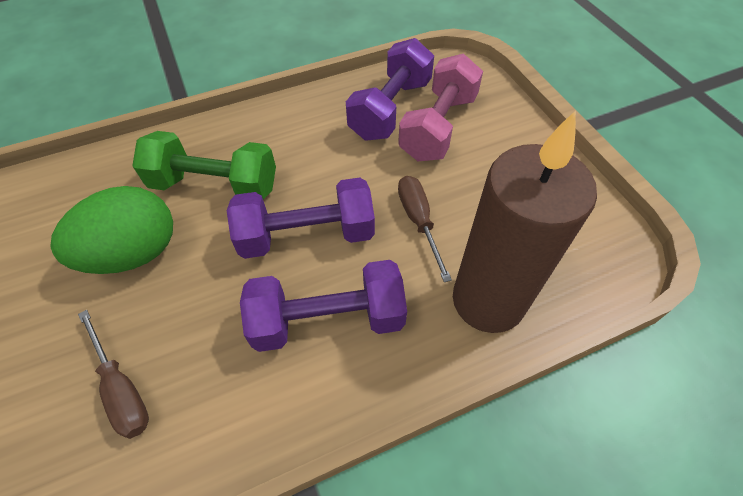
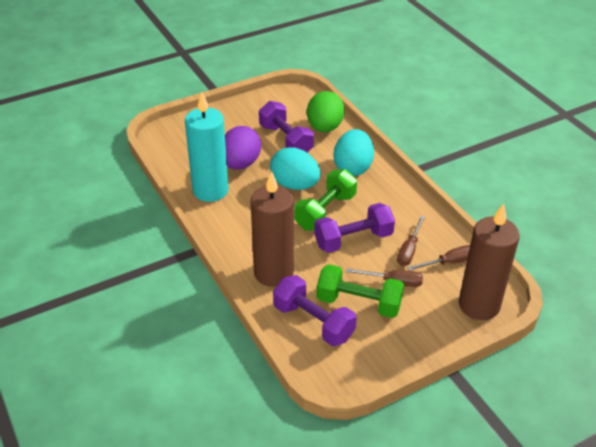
brown candle: [453,110,597,333] = 1 -> [251,171,294,287] [459,203,520,320] = 2
brown screwdriver: [78,310,149,439] [398,176,452,282] = 2 -> [346,268,423,287] [397,216,425,266] [407,245,470,271] = 3
green dumbbell: [132,131,276,199] = 1 -> [295,169,357,231] [317,264,404,318] = 2
pink dumbbell: [398,53,483,161] = 1 -> none = 0
purple egg: none = 0 -> [225,126,261,170] = 1
turquoise candle: none = 0 -> [185,91,228,202] = 1
turquoise egg: none = 0 -> [270,147,321,190] [334,129,374,176] = 2

